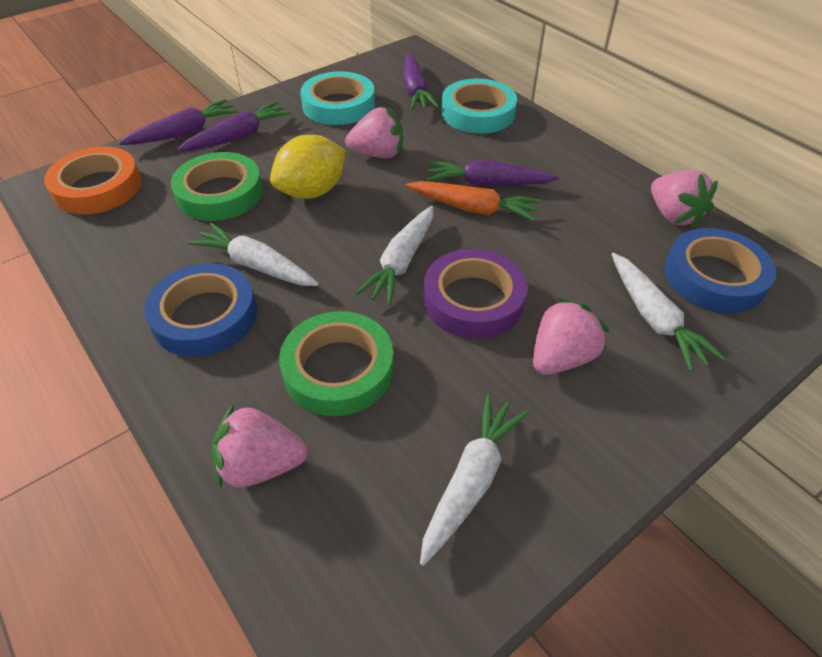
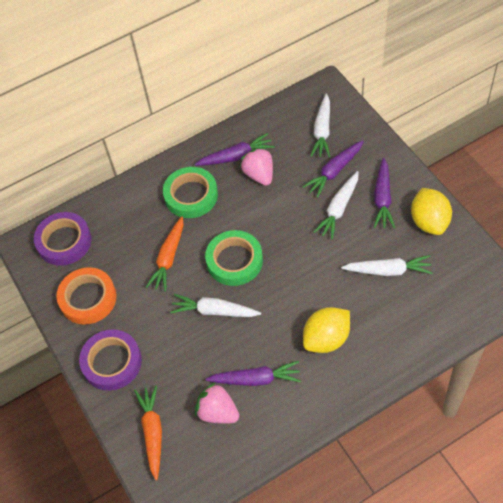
blue tape: [144,263,257,357] [664,228,776,313] = 2 -> none = 0
orange carrot: [406,181,541,222] = 1 -> [134,385,162,480] [146,216,184,292] = 2
pink strawberry: [212,404,308,488] [345,107,403,158] [533,297,609,375] [651,170,718,229] = 4 -> [195,382,239,424] [240,147,273,186] = 2
purple tape: [424,249,527,339] = 1 -> [34,212,92,266] [79,330,142,391] = 2
turquoise tape: [300,71,375,125] [441,79,517,134] = 2 -> none = 0
yellow lemon: [270,135,346,199] = 1 -> [303,307,350,353] [411,188,452,235] = 2

